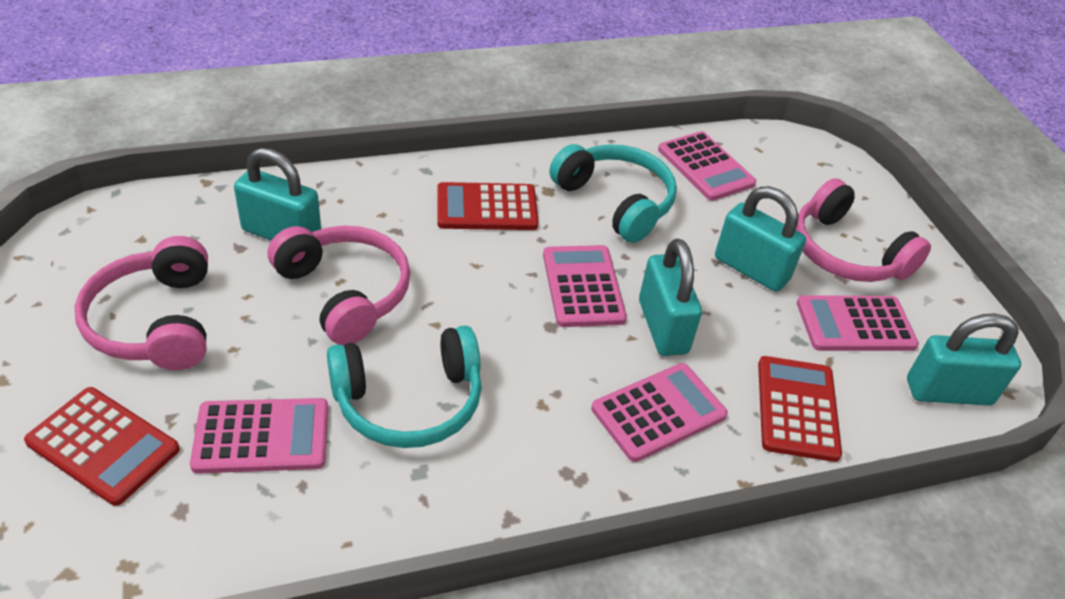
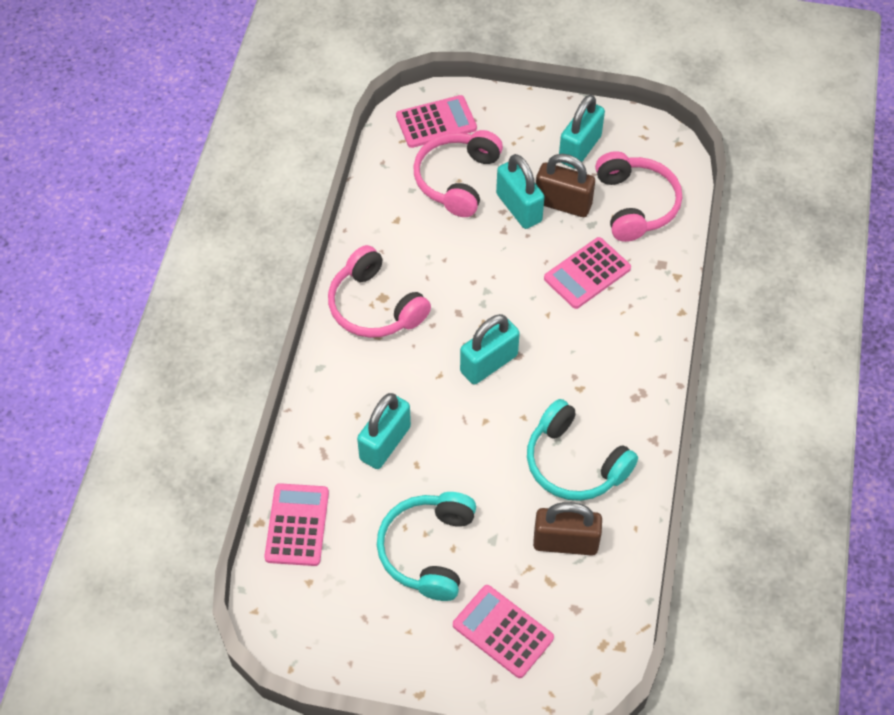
brown padlock: none = 0 -> [533,502,602,556] [536,154,595,217] = 2
pink calculator: [190,398,328,474] [543,245,627,327] [591,363,728,462] [658,131,756,201] [797,295,919,351] = 5 -> [264,483,329,566] [396,95,477,148] [453,585,554,678] [544,237,631,309] = 4
red calculator: [24,387,180,506] [437,182,538,230] [758,356,842,462] = 3 -> none = 0

